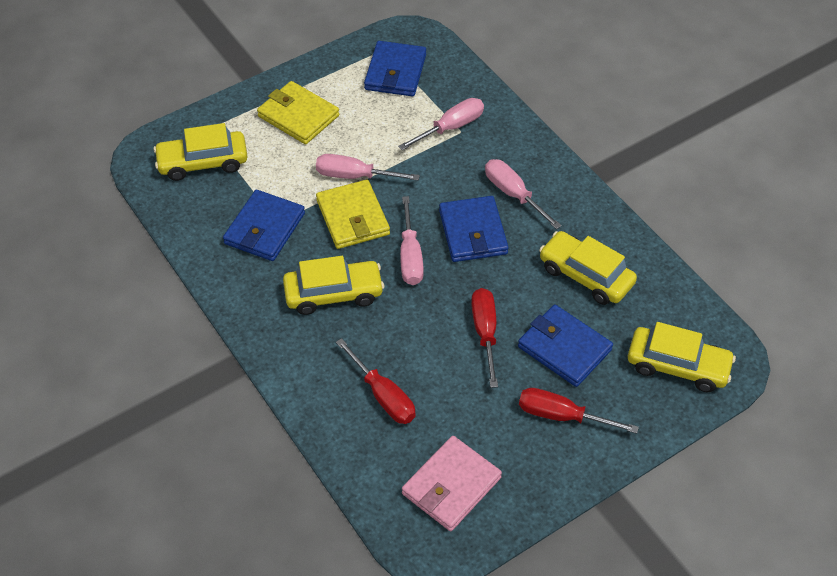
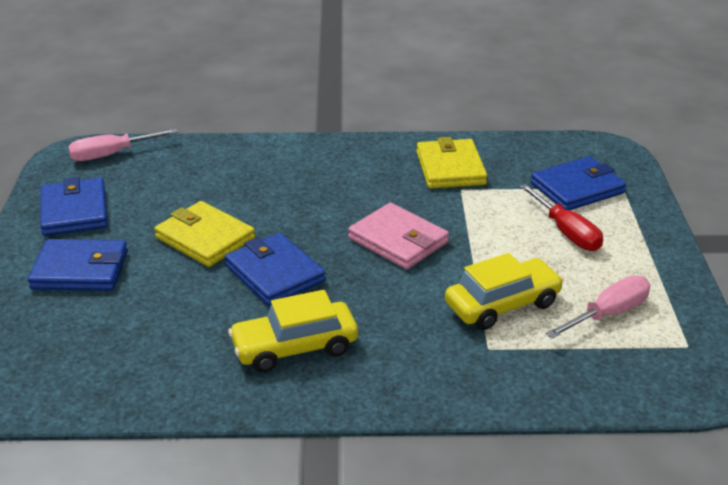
pink screwdriver: [316,154,420,181] [398,98,484,150] [400,196,424,285] [485,159,562,229] = 4 -> [68,129,178,161] [546,276,651,339] = 2
red screwdriver: [336,338,416,424] [471,288,498,388] [519,388,639,434] = 3 -> [520,184,603,251] = 1
yellow car: [153,123,248,181] [283,256,384,315] [539,231,637,305] [628,322,736,392] = 4 -> [228,290,358,372] [445,253,564,330] = 2

